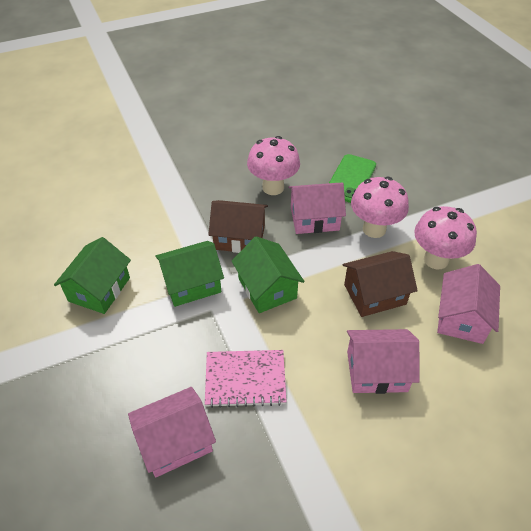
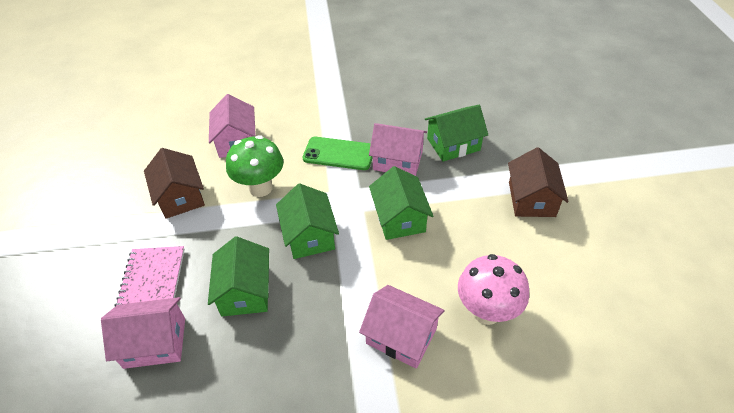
green house: [54,237,131,314] [155,241,224,307] [232,237,304,313] = 3 -> [208,236,269,316] [276,183,339,259] [369,166,433,240] [425,105,488,161] = 4
green mushroom: none = 0 -> [226,135,284,197] = 1
pink mushroom: [247,136,300,195] [351,177,409,238] [414,206,477,269] = 3 -> [458,254,529,325] = 1

